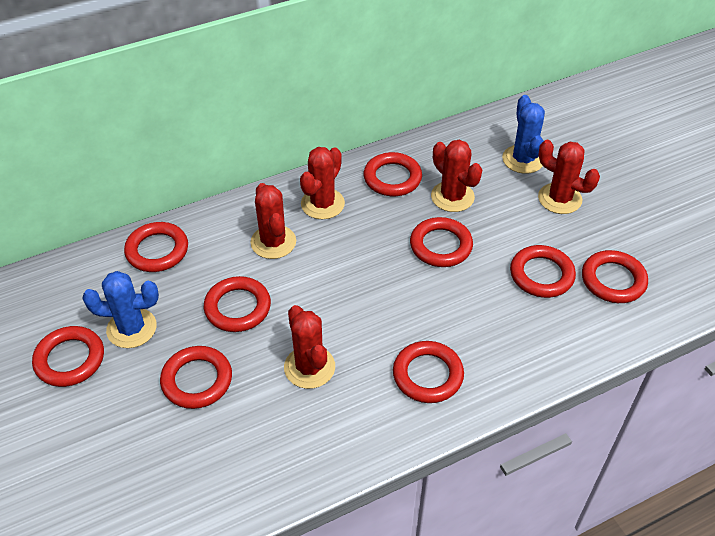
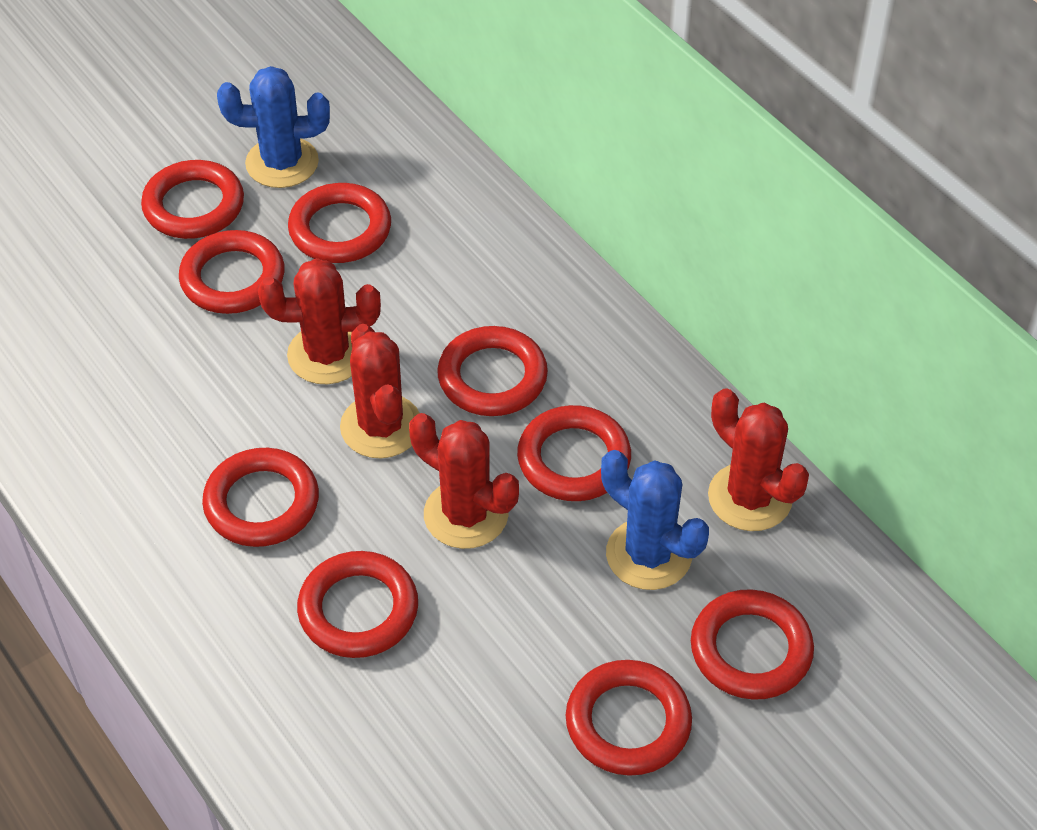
red cactus: [250,183,296,259] [284,305,335,389] [300,147,345,219] [431,140,482,212] [538,140,600,214] = 5 -> [258,258,381,384] [340,324,420,458] [409,413,519,549] [708,388,809,531] = 4

